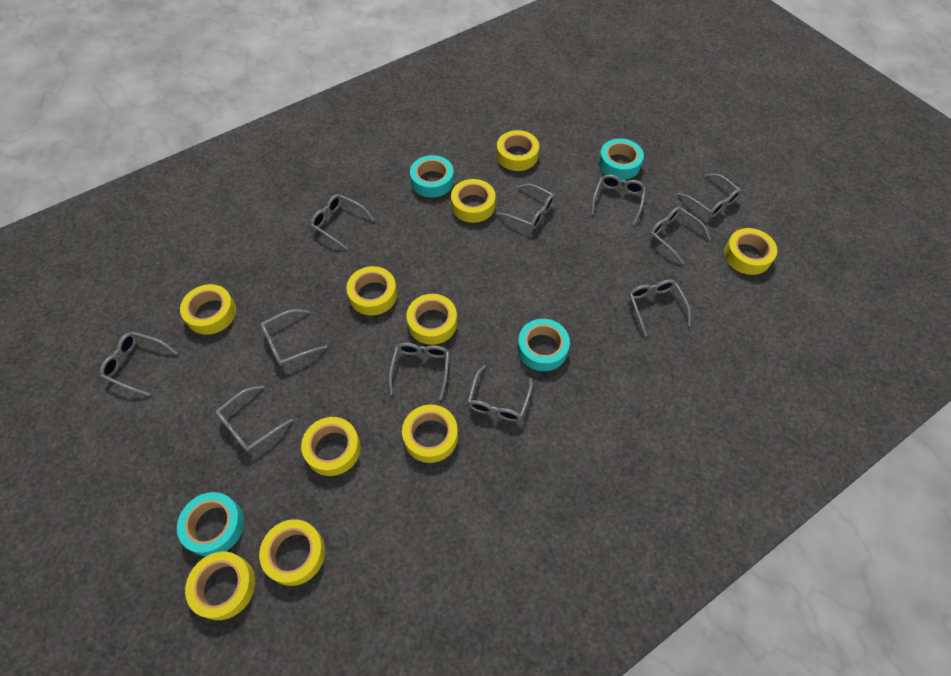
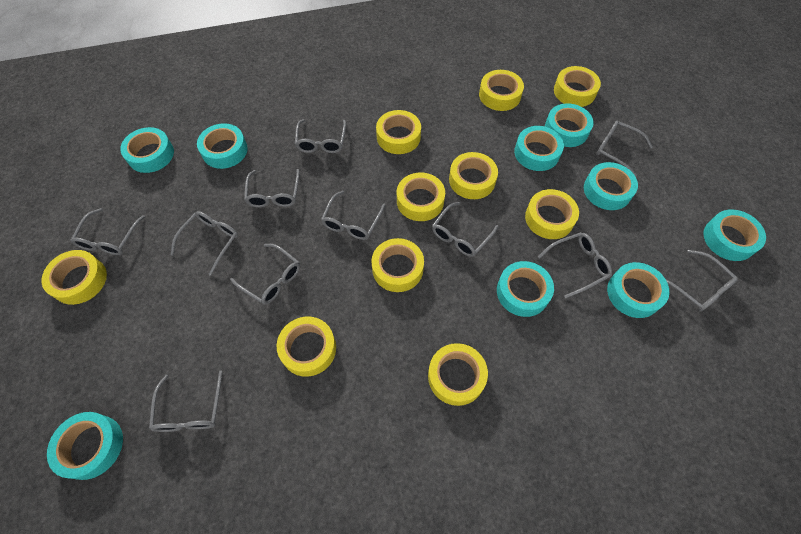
turquoise tape: [177,492,244,556] [410,155,454,198] [517,319,570,371] [598,138,644,180] = 4 -> [47,412,123,480] [120,127,174,173] [197,123,248,169] [497,261,554,317] [514,126,564,171] [545,103,594,147] [584,162,638,210] [607,262,669,318] [703,209,766,261] = 9

